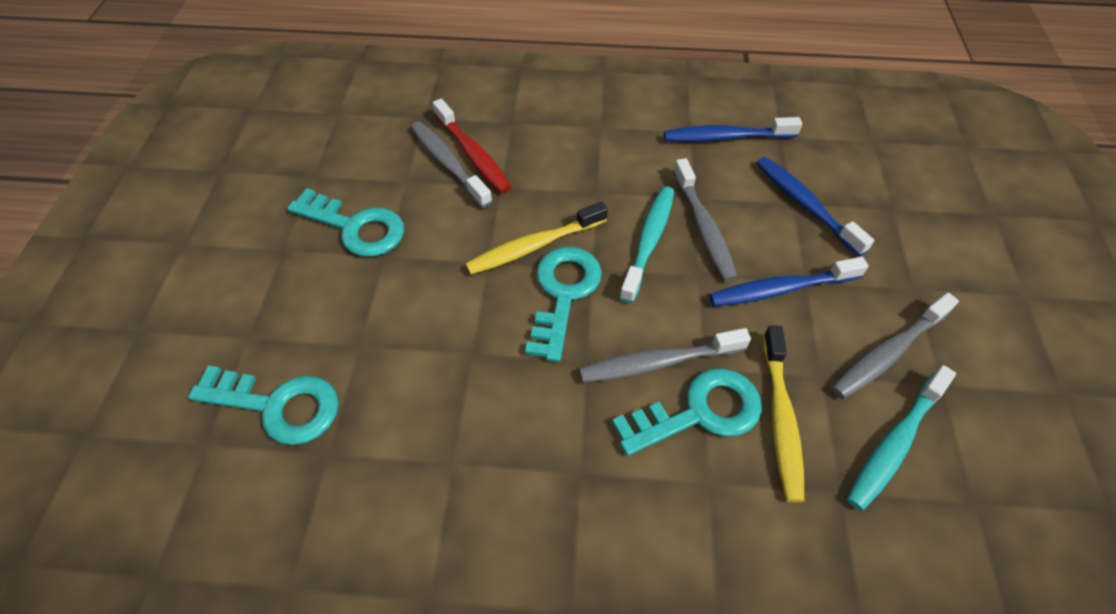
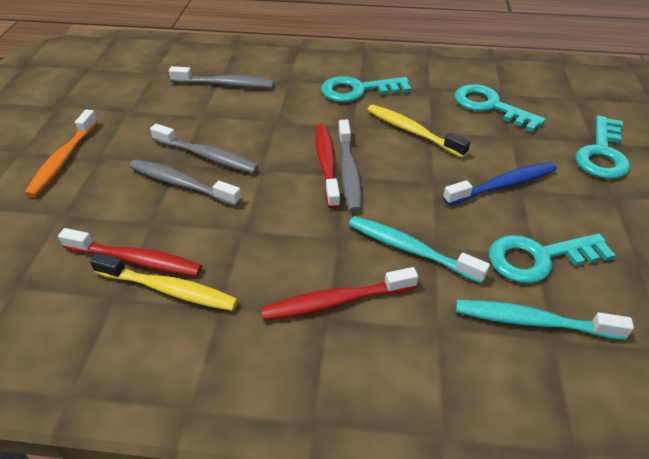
blue toothbrush: [664,117,802,142] [709,257,869,306] [756,157,874,257] = 3 -> [443,162,557,205] = 1
orange toothbrush: none = 0 -> [24,110,98,197] = 1
red toothbrush: [433,99,511,193] = 1 -> [58,228,202,276] [261,267,418,320] [315,124,340,209] = 3

